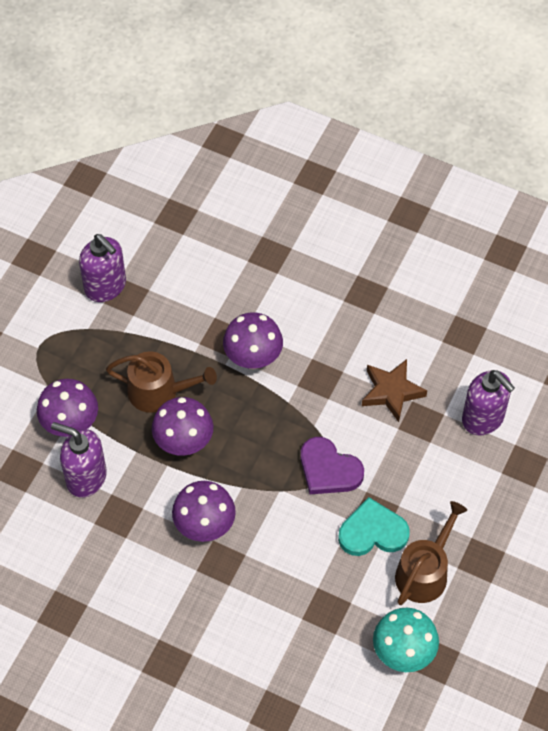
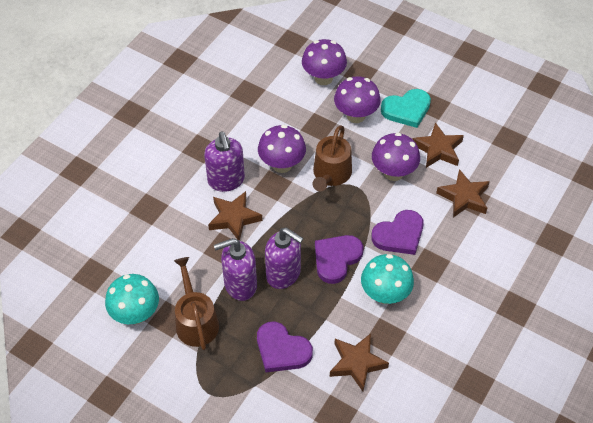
brown star: [362,359,427,422] = 1 -> [208,191,262,241] [330,333,389,391] [413,122,464,168] [436,169,490,218] = 4
purple heart: [301,437,364,494] = 1 -> [257,322,313,372] [315,235,363,284] [371,210,424,255] = 3
turquoise mushroom: [373,608,439,672] = 1 -> [105,274,159,324] [361,254,414,304] = 2

